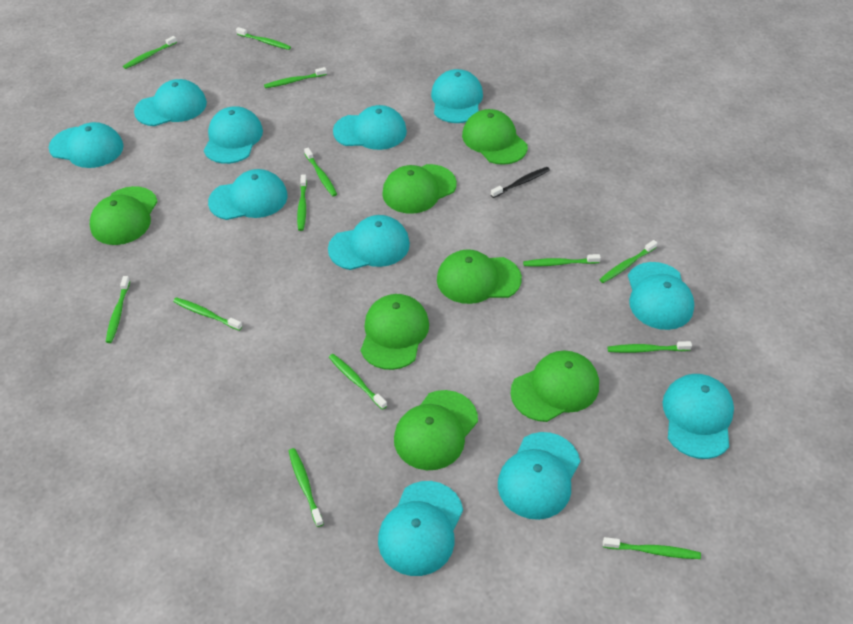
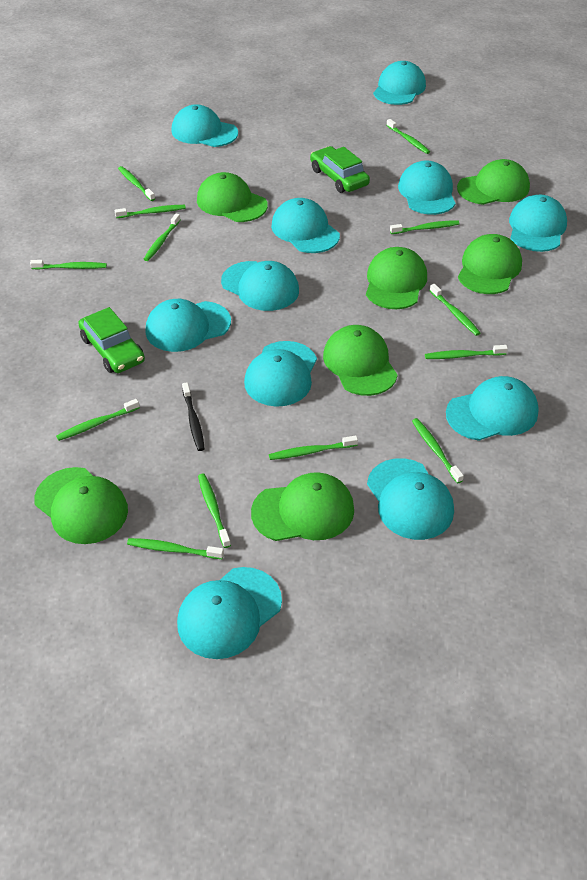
green car: none = 0 -> [78,307,145,373] [310,146,370,193] = 2

